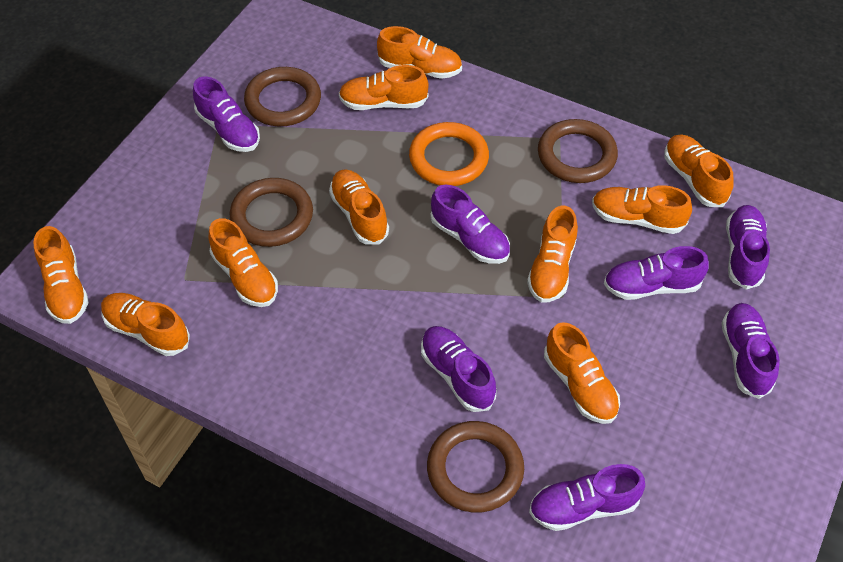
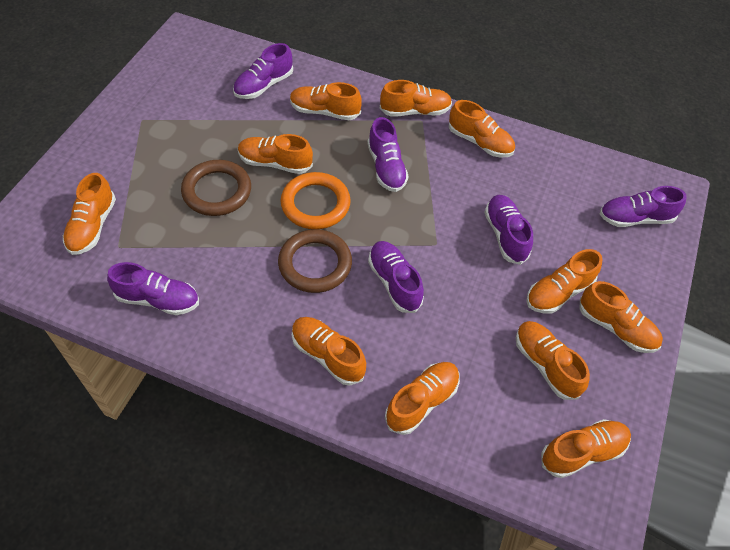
brown ring: [230,178,313,247] [244,67,321,126] [427,421,524,513] [538,119,618,183] = 4 -> [181,160,251,216] [278,229,352,293] = 2
orange shoe: [33,226,89,324] [101,293,190,356] [209,218,278,307] [329,169,389,244] [339,65,429,110] [377,26,462,79] [527,206,578,303] [544,322,620,424] [592,185,692,234] [664,135,734,207] = 10 -> [63,173,116,255] [238,134,313,174] [290,82,362,120] [292,317,366,386] [380,80,452,117] [385,362,460,435] [449,100,515,158] [516,321,590,400] [526,249,602,314] [541,419,631,478] [580,281,663,353] = 11
purple shoe: [193,76,260,152] [421,326,496,412] [430,185,510,264] [529,464,645,531] [604,246,709,300] [721,303,780,399] [726,205,770,290] = 7 -> [107,262,199,315] [233,43,293,99] [367,117,409,192] [368,241,424,313] [484,195,533,265] [600,186,687,227] = 6

